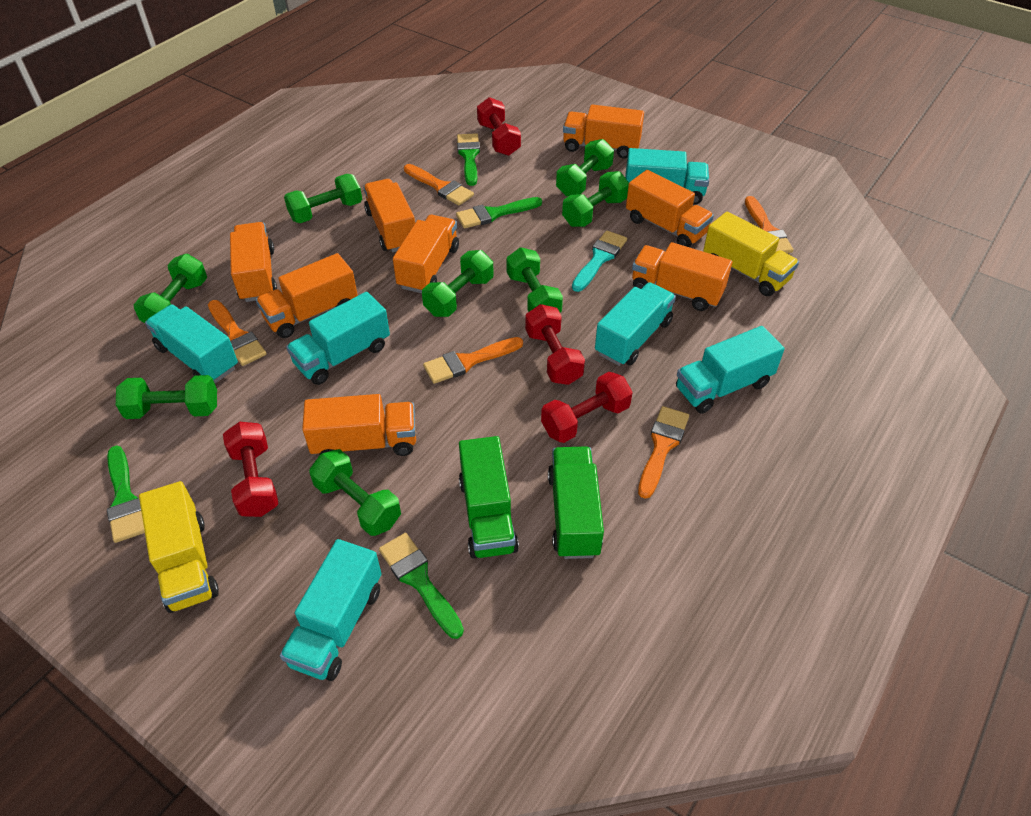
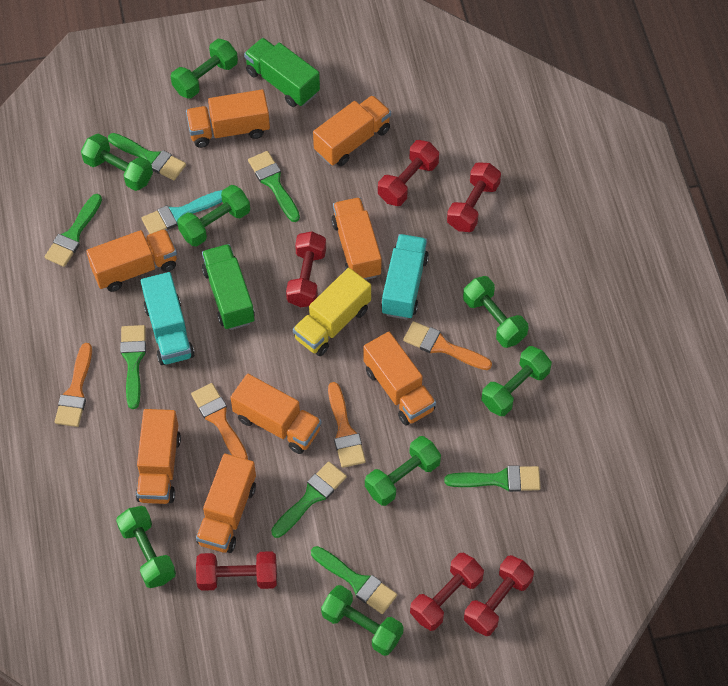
green brush: [107,445,145,543] [379,533,464,639] [456,197,542,228] [457,133,480,186] = 4 -> [45,194,102,267] [108,133,186,180] [120,325,146,409] [248,151,300,222] [271,461,347,538] [311,546,397,614] [444,465,541,492] = 7
orange brush: [208,300,267,366] [404,164,474,205] [423,337,523,384] [638,406,689,499] [745,196,794,253] = 5 -> [55,343,92,427] [191,383,248,460] [328,382,366,468] [403,321,492,370] = 4
red dumbbell: [223,422,279,517] [477,97,521,156] [525,304,585,385] [541,372,633,443] = 4 -> [196,551,277,591] [286,231,326,307] [378,140,439,206] [410,553,484,631] [447,162,501,232] [464,555,534,636] = 6
turquoise truck: [145,305,238,383] [280,539,382,681] [286,292,390,385] [595,282,676,366] [625,148,709,204] [676,326,785,414] = 6 -> [141,272,195,365] [381,234,429,319] = 2
yellow truck: [139,481,219,613] [703,212,799,296] = 2 -> [293,268,371,356] = 1

